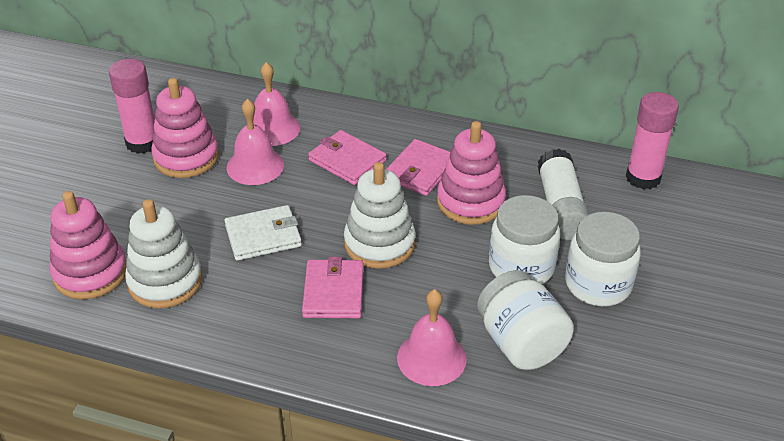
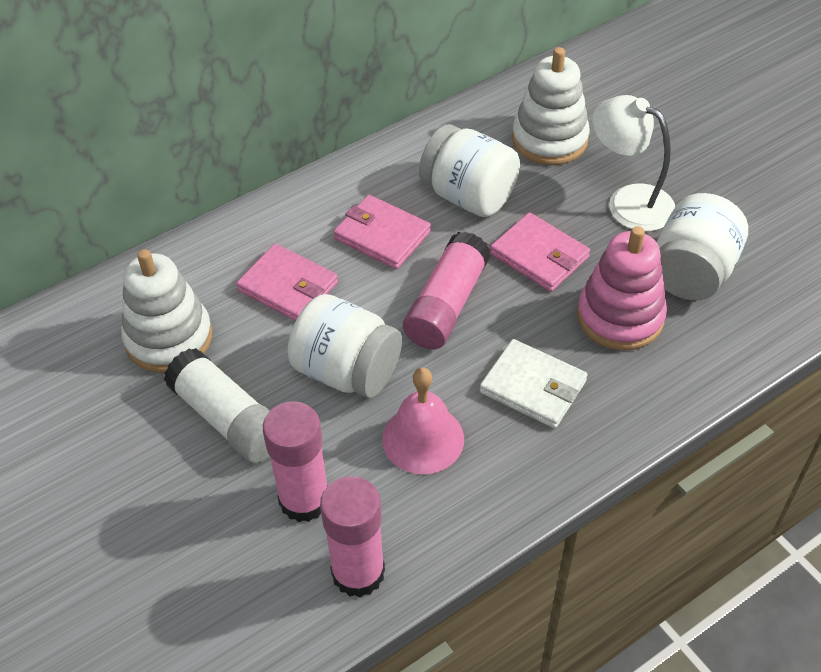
pink bell: [227,99,284,185] [253,62,300,146] [397,289,467,386] = 3 -> [382,367,464,474] = 1
pink glue stick: [109,59,155,154] [626,92,679,189] = 2 -> [263,401,328,522] [320,476,385,597] [403,231,491,349] = 3
pink stacking toy: [50,191,126,300] [151,78,219,178] [437,121,506,225] = 3 -> [577,226,667,350] = 1
white lamp: none = 0 -> [592,95,675,231] = 1

